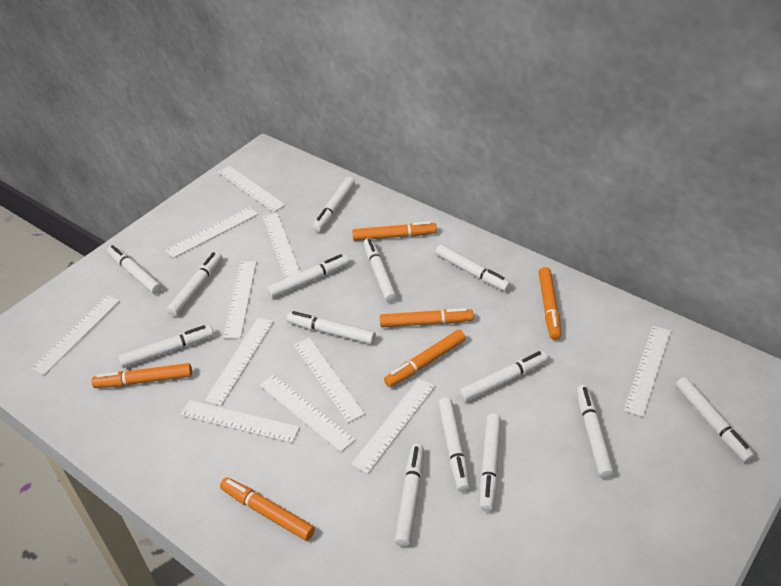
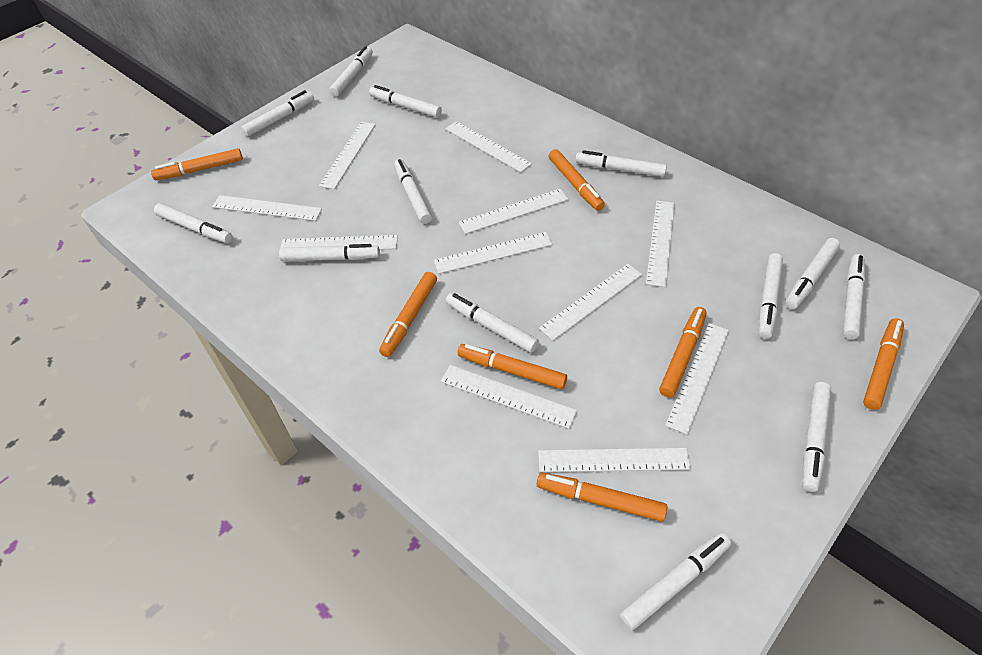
orange marker: [92,363,192,388] [220,478,315,541] [352,221,437,241] [380,308,474,327] [384,330,466,387] [538,267,561,340] = 6 -> [151,148,243,180] [379,272,437,357] [458,344,567,389] [537,473,667,522] [549,149,605,211] [659,307,707,398] [863,318,904,410] = 7
white marker: [107,245,162,294] [118,325,214,368] [167,252,222,316] [267,254,349,298] [286,311,376,344] [312,177,355,232] [363,238,397,302] [394,444,424,547] [435,244,511,291] [438,397,470,492] [459,351,548,402] [480,413,501,511] [576,385,614,478] [676,377,755,463] = 14 -> [154,203,233,243] [241,90,314,137] [279,244,380,262] [329,46,373,97] [369,85,442,118] [394,159,432,224] [446,293,539,353] [575,150,667,177] [620,532,731,631] [758,253,783,339] [785,238,840,309] [802,382,831,492] [843,254,865,339] = 13

